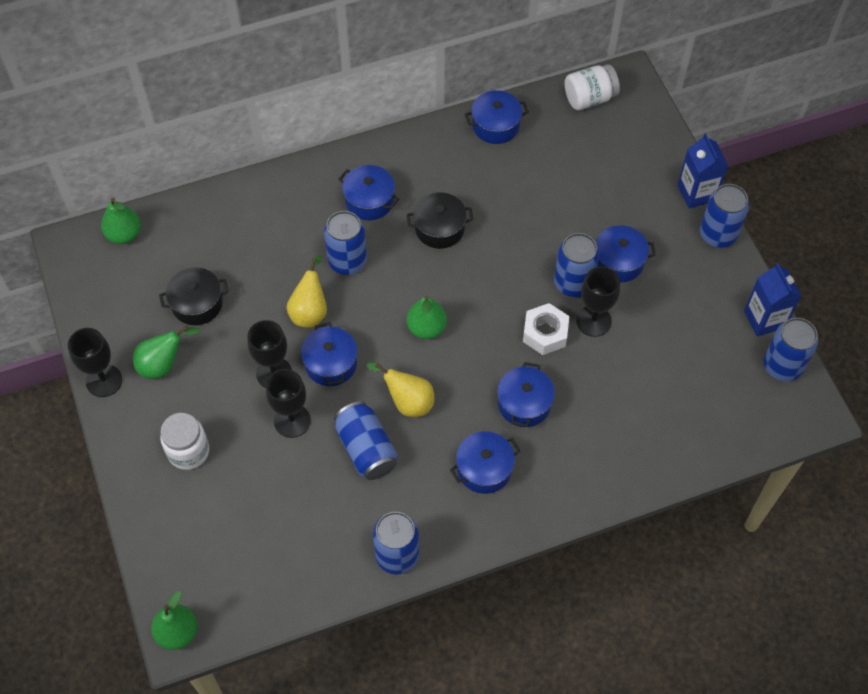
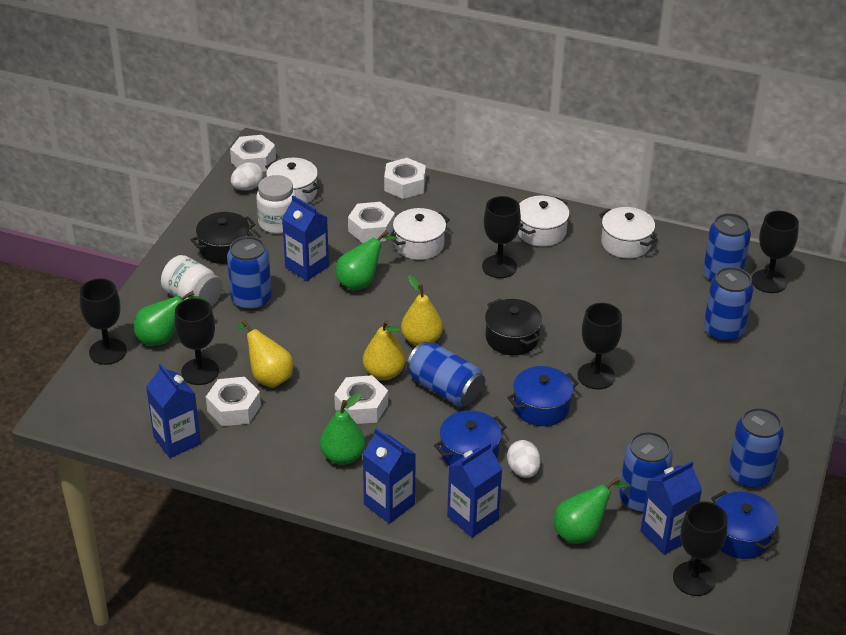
black goblet: [68,328,122,397] [247,320,292,388] [266,369,311,438] [576,266,620,337] = 4 -> [80,278,127,365] [174,298,219,385] [482,196,521,278] [578,303,622,390] [673,501,727,596] [751,211,799,293] = 6
blue carton: [678,134,728,208] [744,263,801,336] = 2 -> [146,364,201,458] [282,195,329,281] [363,428,416,524] [447,442,502,538] [640,461,702,555] = 5
blue pot: [301,322,358,386] [339,165,399,220] [450,431,521,494] [465,90,529,144] [497,362,555,427] [596,225,655,283] = 6 -> [434,410,506,466] [507,366,579,426] [711,490,778,559] = 3
white egg: none = 0 -> [231,162,263,190] [507,440,541,478] = 2
white nut: [523,303,569,355] = 1 -> [206,377,261,426] [230,135,276,172] [334,375,388,424] [348,202,395,243] [384,158,426,199] = 5
white pot: none = 0 -> [265,158,320,203] [390,208,450,260] [518,196,570,247] [599,207,658,259] = 4
yellow pear: [286,255,327,328] [367,362,435,417] = 2 -> [236,320,293,387] [363,320,406,380] [401,274,443,346] = 3

